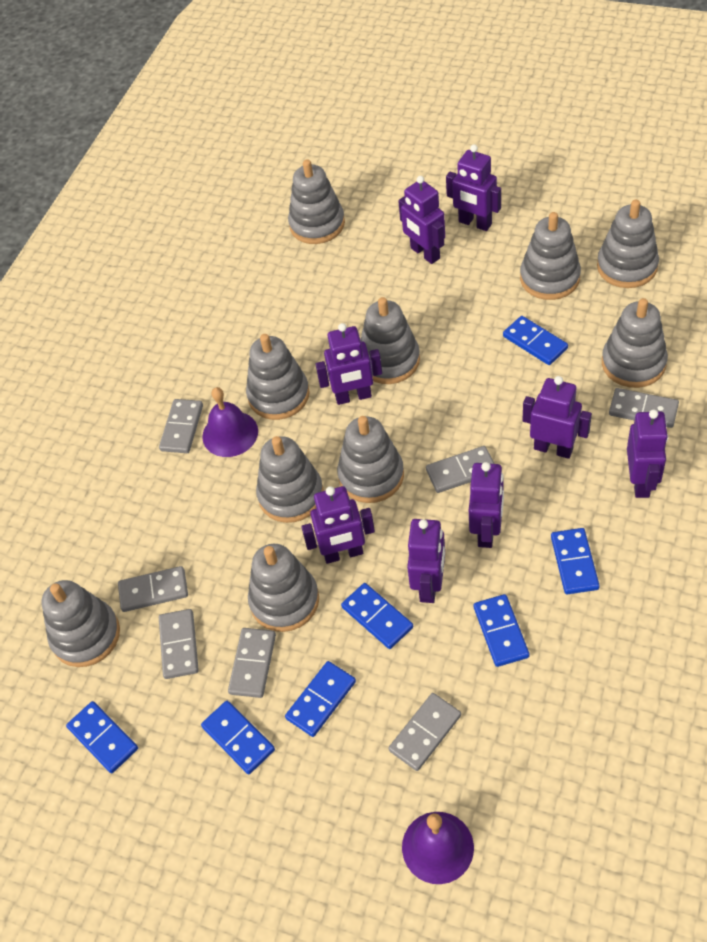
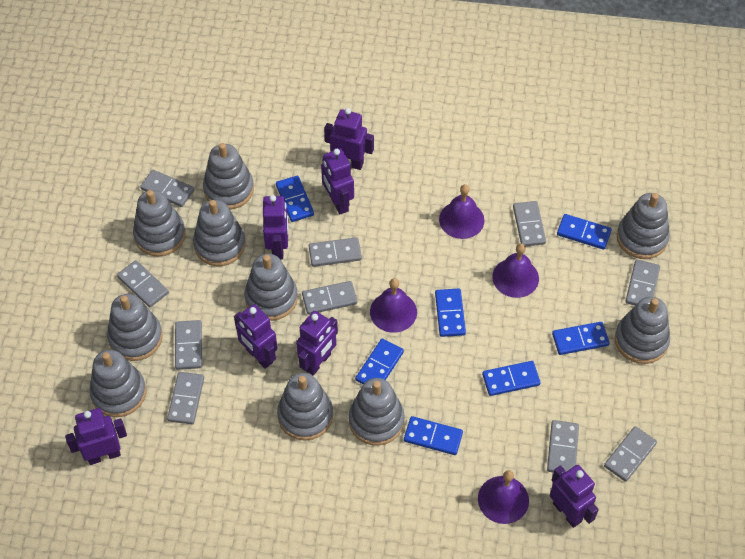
grey domino: [118,566,188,612] [159,399,203,453] [159,609,199,679] [228,628,276,698] [388,693,461,771] [426,446,495,493] [609,388,679,428] = 7 -> [117,260,169,307] [140,170,194,207] [167,372,204,424] [175,320,202,370] [302,281,357,315] [309,237,362,267] [513,201,546,246] [547,420,579,472] [604,426,657,482] [625,259,660,306] = 10
purple bell: [202,387,258,457] [402,812,474,884] = 2 -> [370,278,417,333] [439,184,485,239] [478,470,529,524] [492,243,539,298] = 4
purple robot: [301,486,375,564] [316,323,382,405] [398,176,445,264] [407,519,445,603] [446,144,501,231] [469,462,504,548] [522,376,592,459] [627,409,668,498] = 8 -> [65,408,127,465] [234,304,277,369] [263,195,288,260] [296,311,338,376] [321,148,354,215] [324,108,374,170] [550,465,599,528] = 7

